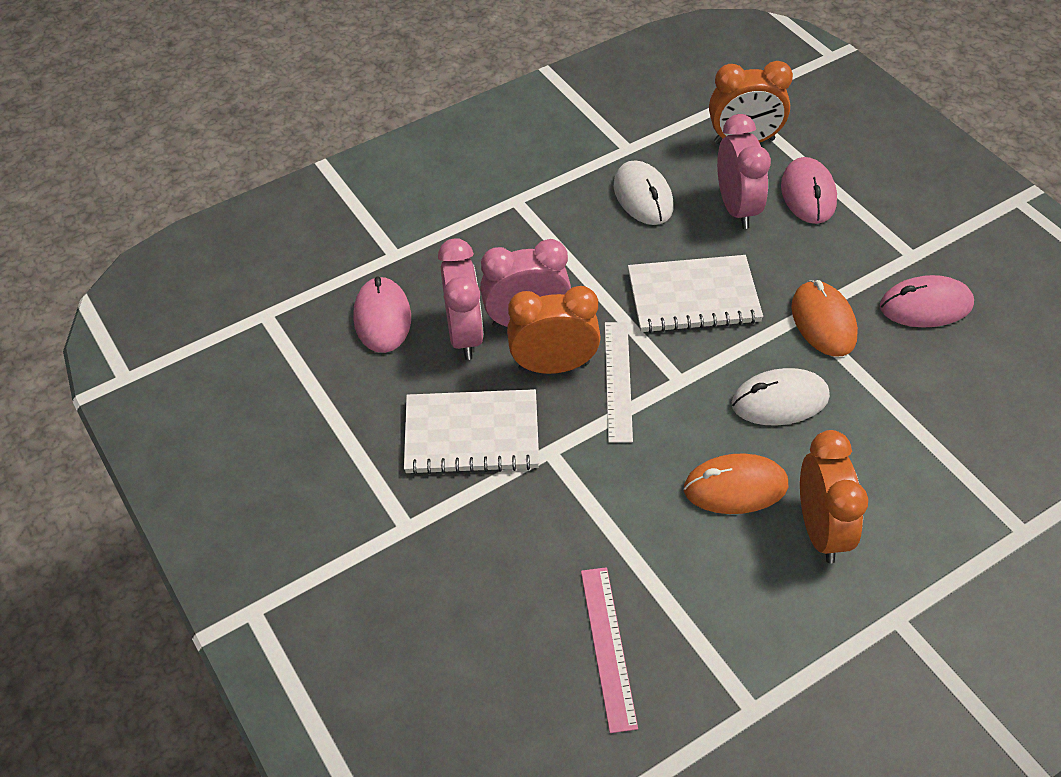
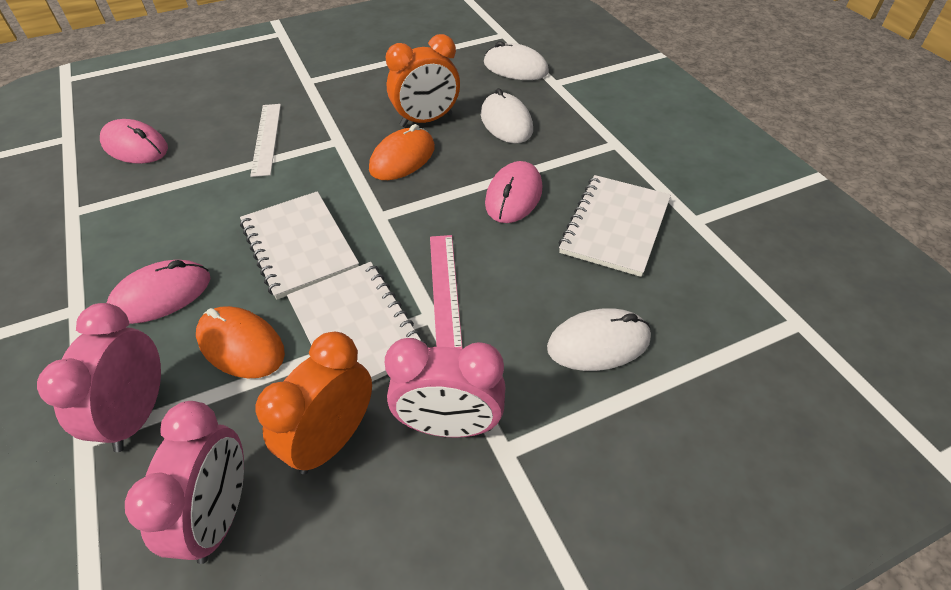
orange clock: [507,286,601,374] [709,61,793,144] [800,430,868,563] = 3 -> [255,332,372,474] [386,34,460,127] = 2
white mouse: [614,161,674,225] [732,368,830,425] = 2 -> [481,88,533,143] [484,41,549,80] [547,308,651,371] = 3
white notebook: [404,389,539,475] [628,255,763,333] = 2 -> [240,191,359,300] [287,262,427,381] [559,175,671,277] = 3

